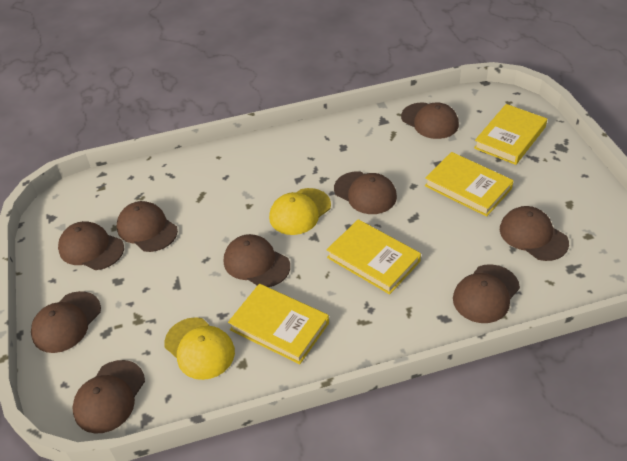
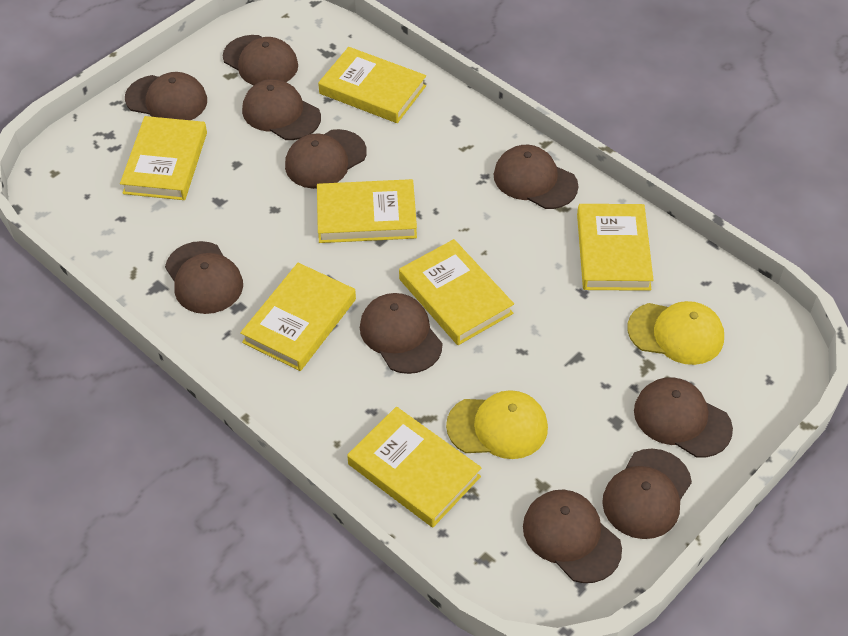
brown cap: [31,291,101,353] [58,221,124,270] [72,360,145,434] [117,201,178,252] [224,234,290,287] [334,172,397,214] [401,103,459,139] [453,264,520,323] [500,206,569,261] = 9 -> [125,72,207,120] [165,241,243,314] [223,35,298,85] [242,79,321,140] [285,129,367,189] [360,293,443,374] [494,145,578,209] [523,490,622,583] [602,449,692,539] [634,377,733,458] = 10
yellow book: [228,284,329,364] [327,219,421,295] [425,152,514,217] [474,104,547,165] = 4 -> [120,116,207,200] [240,263,356,371] [317,179,417,243] [318,47,426,123] [347,407,481,527] [399,239,514,345] [577,204,653,291] = 7

